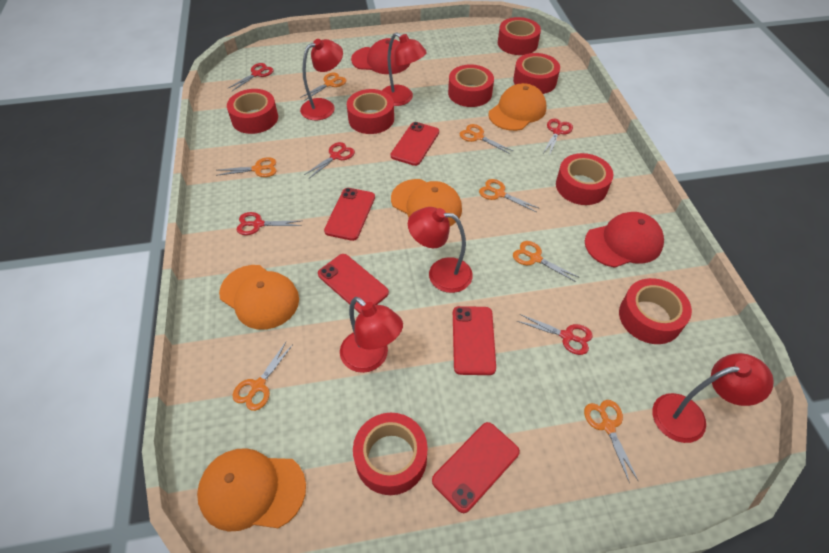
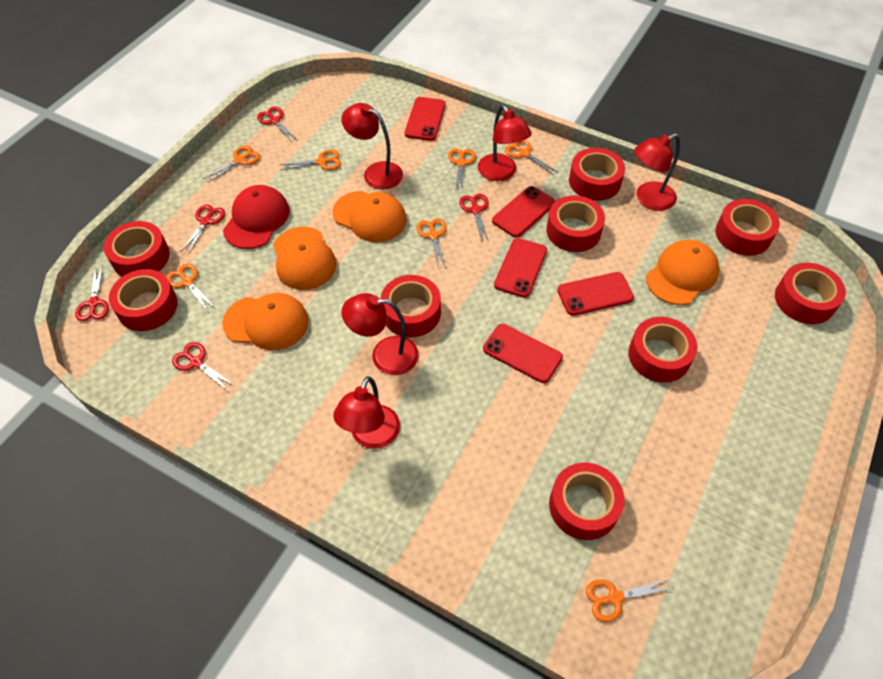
red cap: [351,38,411,74] [585,212,664,268] = 2 -> [223,185,290,249] = 1
red tape: [227,89,278,134] [347,89,394,134] [353,413,428,495] [448,64,494,107] [498,17,541,55] [513,53,560,94] [556,153,614,205] [619,278,692,344] = 8 -> [104,221,170,277] [109,269,178,331] [380,275,441,337] [546,195,605,252] [549,463,624,540] [569,148,625,201] [628,317,698,383] [715,199,780,256] [775,263,846,324] = 9

